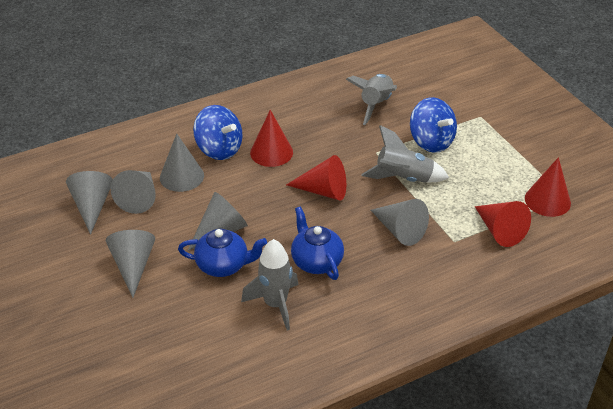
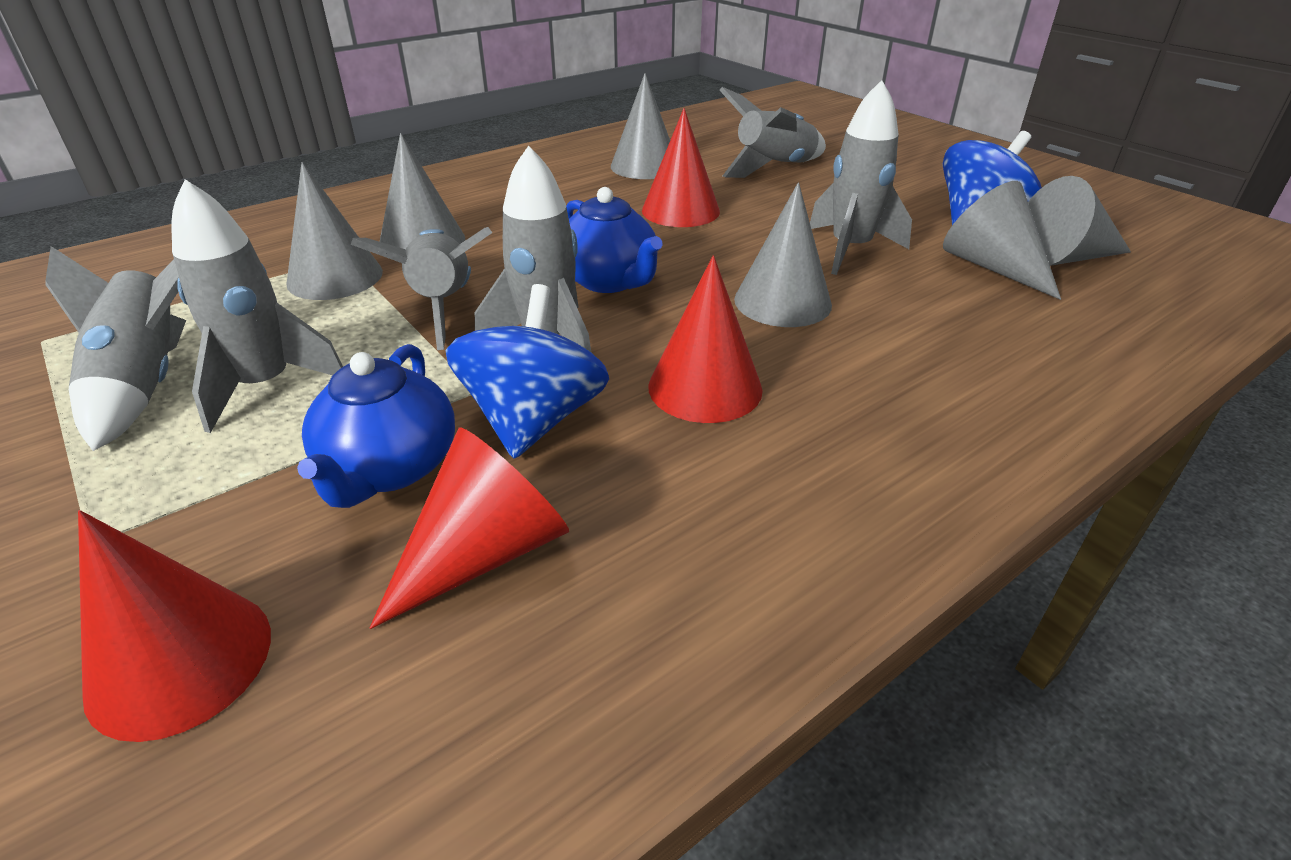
grey rocket: [241,239,298,331] [346,74,397,125] [362,125,449,183] = 3 -> [45,246,186,451] [172,179,343,433] [350,227,492,350] [475,145,591,352] [720,87,826,178] [810,80,912,275] = 6

